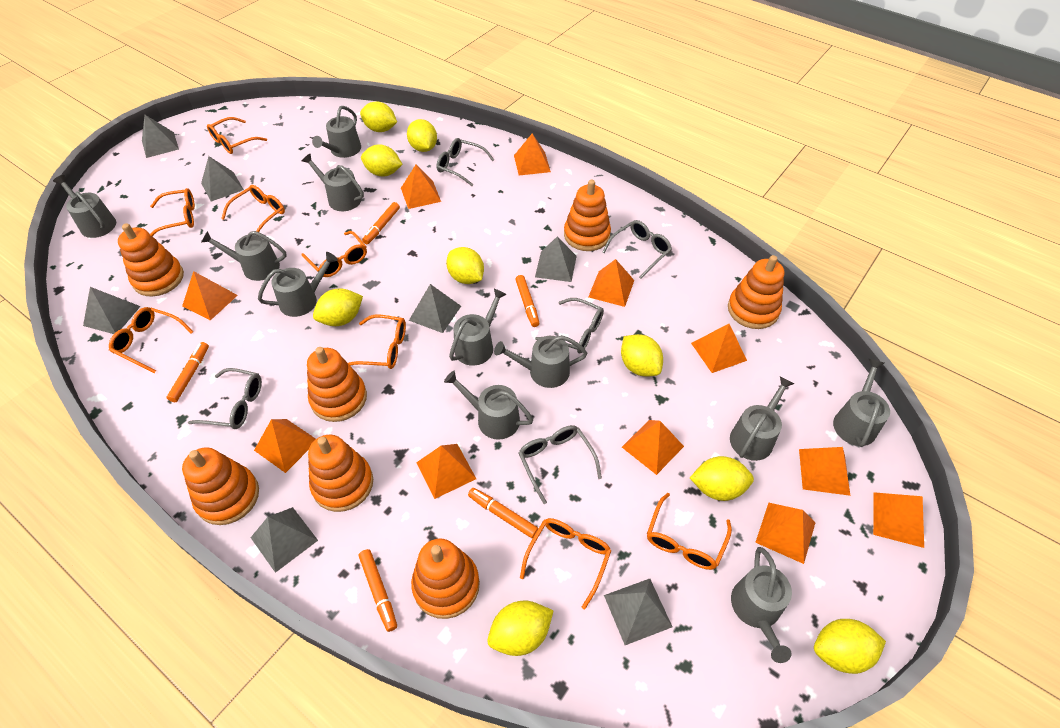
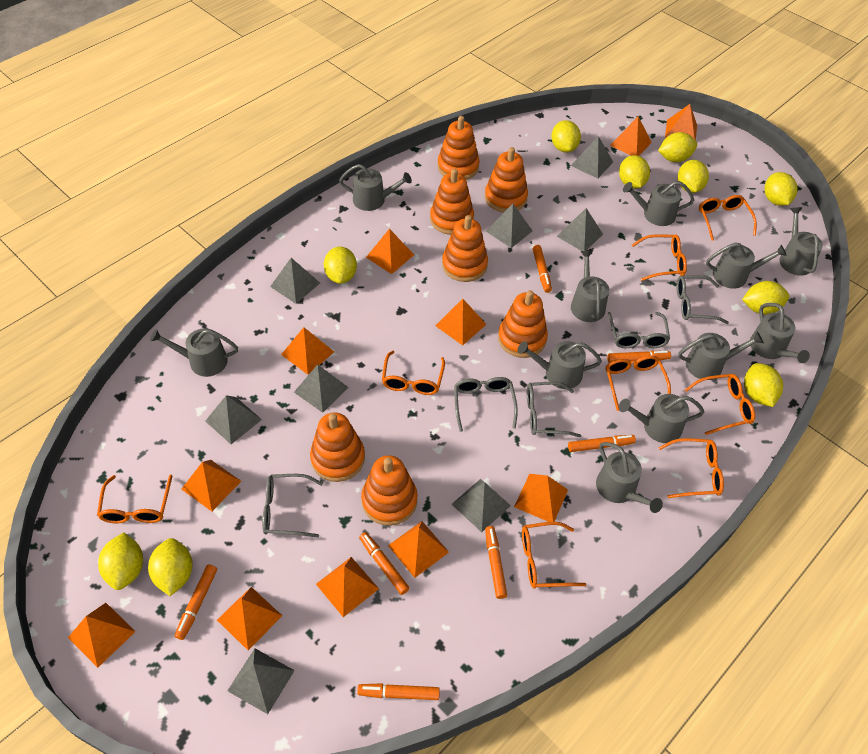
grey pyramid: [83,287,141,334] [142,115,179,158] [201,156,244,201] [251,507,318,573] [409,284,461,333] [535,237,577,282] [604,579,672,645] = 7 -> [205,395,262,444] [227,648,295,714] [270,258,320,304] [294,364,349,413] [451,479,511,532] [486,204,532,248] [557,208,603,251] [571,136,613,179] = 8
orange marker: [167,342,209,402] [359,549,397,632] [362,202,400,244] [468,488,538,538] [515,275,540,327] = 5 -> [175,565,217,640] [357,683,440,700] [359,532,409,595] [485,526,507,599] [533,245,552,293] [568,435,636,452] [607,351,671,363] = 7
yellow lemon: [313,289,363,326] [360,101,397,132] [361,144,403,177] [407,119,437,152] [446,247,484,284] [488,601,553,656] [621,334,663,376] [690,456,754,501] [814,619,886,674] = 9 -> [98,532,143,590] [148,538,193,596] [324,246,357,284] [551,120,581,153] [619,155,650,189] [658,132,697,162] [678,160,709,193] [742,281,789,315] [744,363,783,407] [764,172,798,206] = 10

